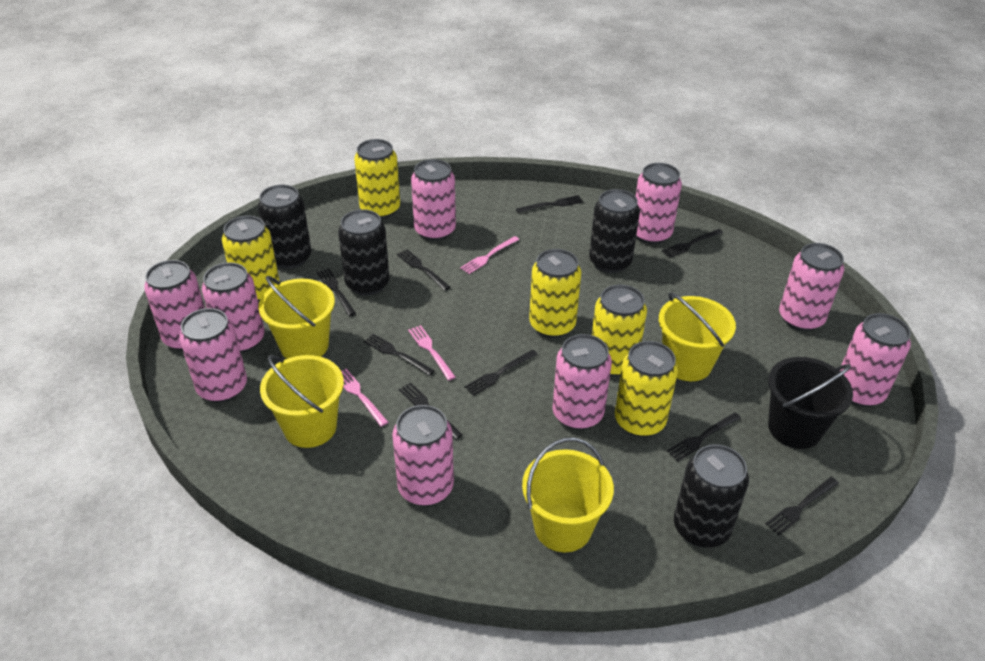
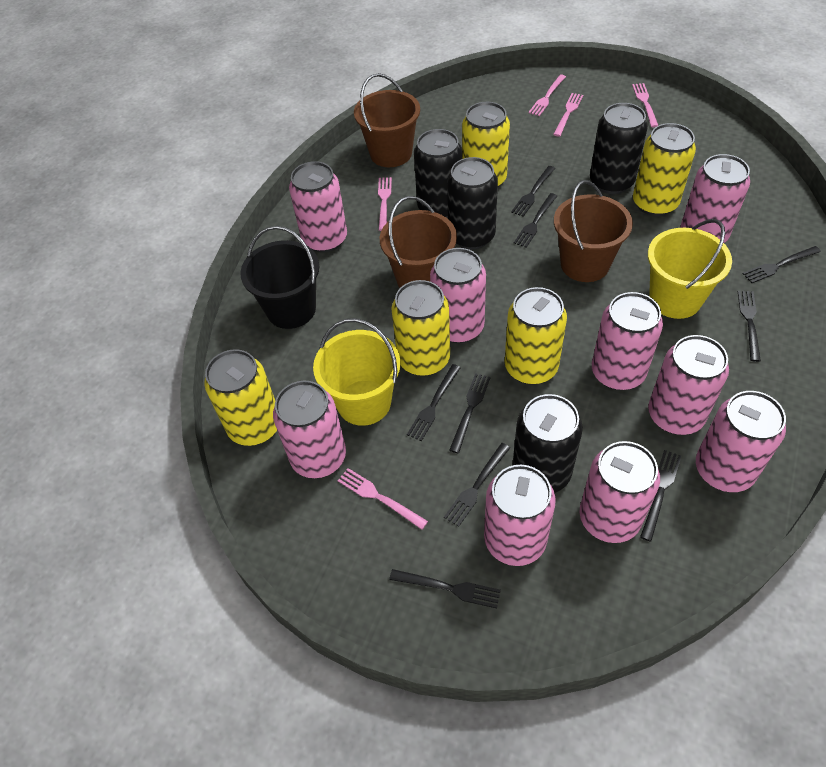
brown bucket: none = 0 -> [354,73,420,167] [380,196,457,288] [554,180,633,282] = 3
pink fork: [341,368,388,427] [408,325,456,381] [460,236,520,274] = 3 -> [337,468,428,530] [378,177,392,231] [528,75,566,116] [553,93,583,137] [632,83,658,127] = 5
yellow bucket: [258,276,335,359] [260,355,344,448] [522,437,614,552] [659,292,736,381] = 4 -> [313,318,400,426] [648,219,732,319] = 2

